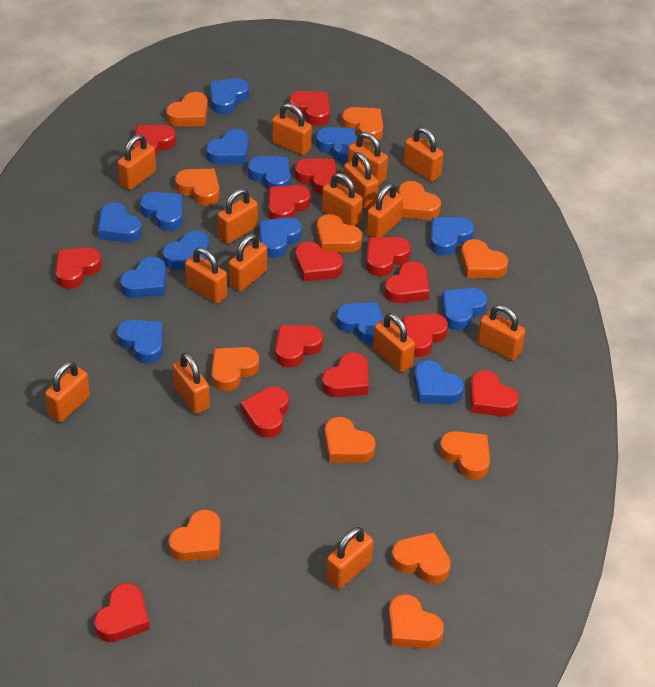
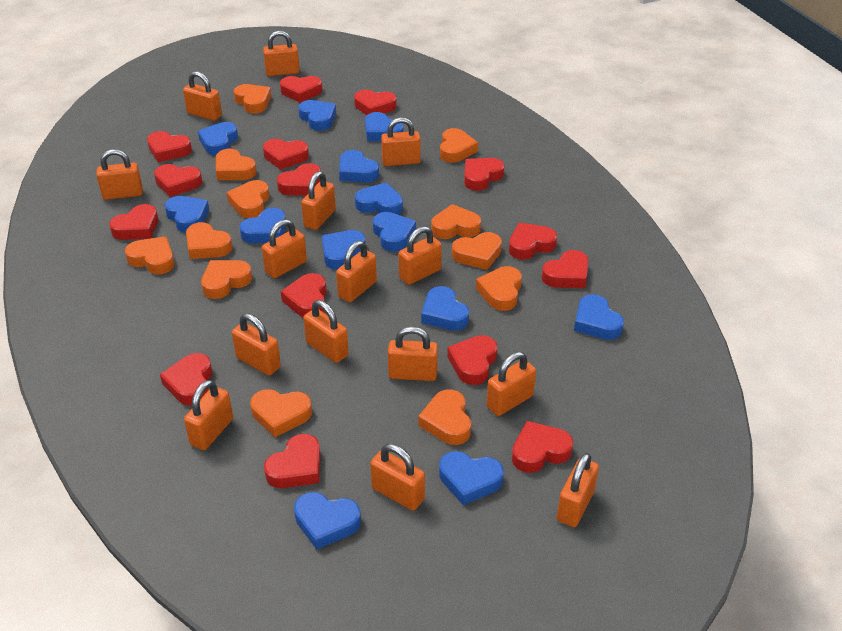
blue heart: [98,202,142,242] [117,320,163,364] [120,257,166,298] [140,192,183,231] [162,231,209,270] [206,129,249,165] [210,78,249,114] [248,156,291,190] [259,217,302,258] [316,127,357,163] [336,302,384,344] [414,360,464,404] [430,217,474,256] [442,288,487,330] = 14 -> [165,196,209,233] [198,122,238,156] [240,208,286,243] [294,492,361,549] [298,100,336,131] [322,230,366,270] [339,150,379,183] [355,183,403,215] [365,112,404,141] [373,212,416,252] [421,286,469,331] [439,451,503,505] [574,294,624,340] = 13
red heart: [55,248,102,289] [94,583,150,642] [133,125,176,157] [241,387,289,438] [268,185,311,219] [275,325,323,368] [289,91,330,126] [295,158,338,195] [295,242,343,282] [322,352,369,397] [366,237,411,277] [384,261,430,303] [402,313,448,357] [470,370,519,417] = 14 -> [109,204,158,240] [147,131,192,162] [154,164,202,197] [160,353,212,406] [263,139,309,170] [264,434,320,488] [277,163,321,196] [280,76,323,103] [281,273,327,317] [354,90,397,115] [447,335,498,385] [464,158,504,191] [509,223,557,260] [512,421,573,473] [541,250,588,288] = 15

